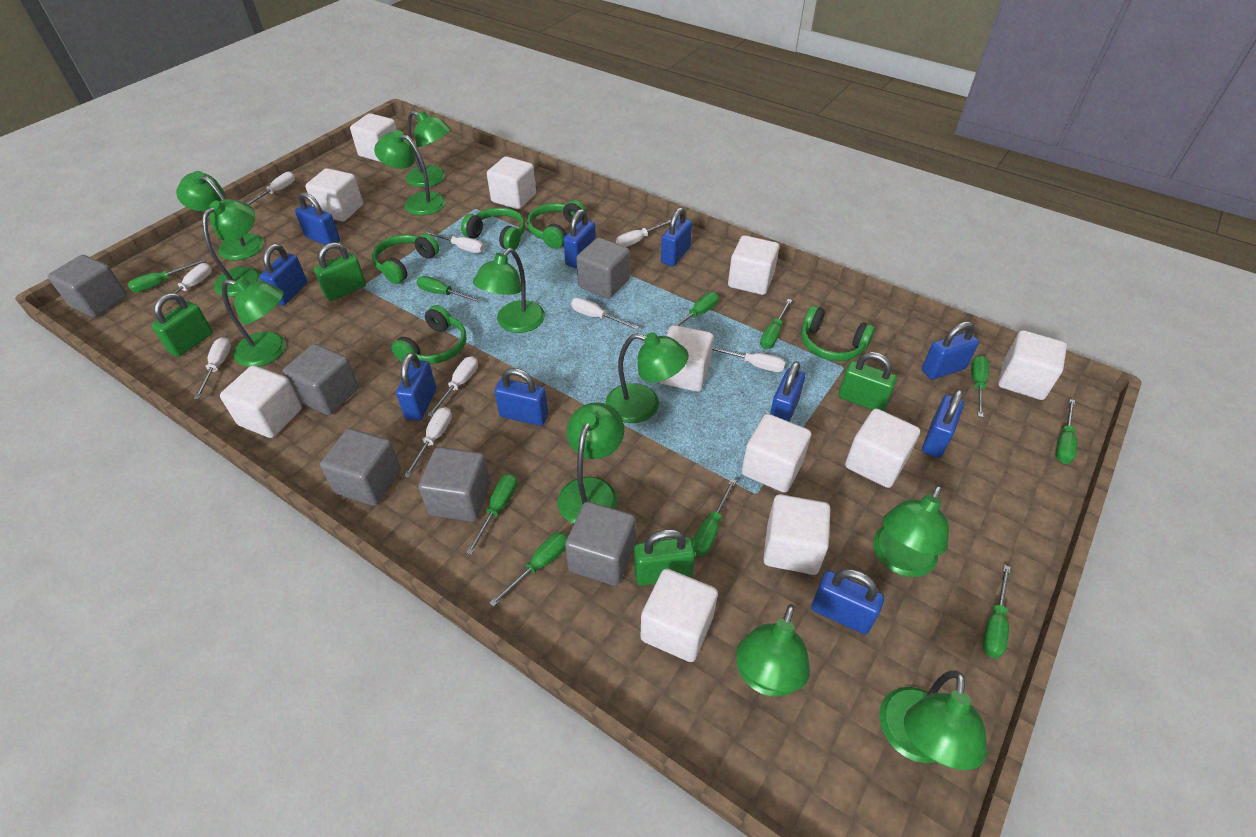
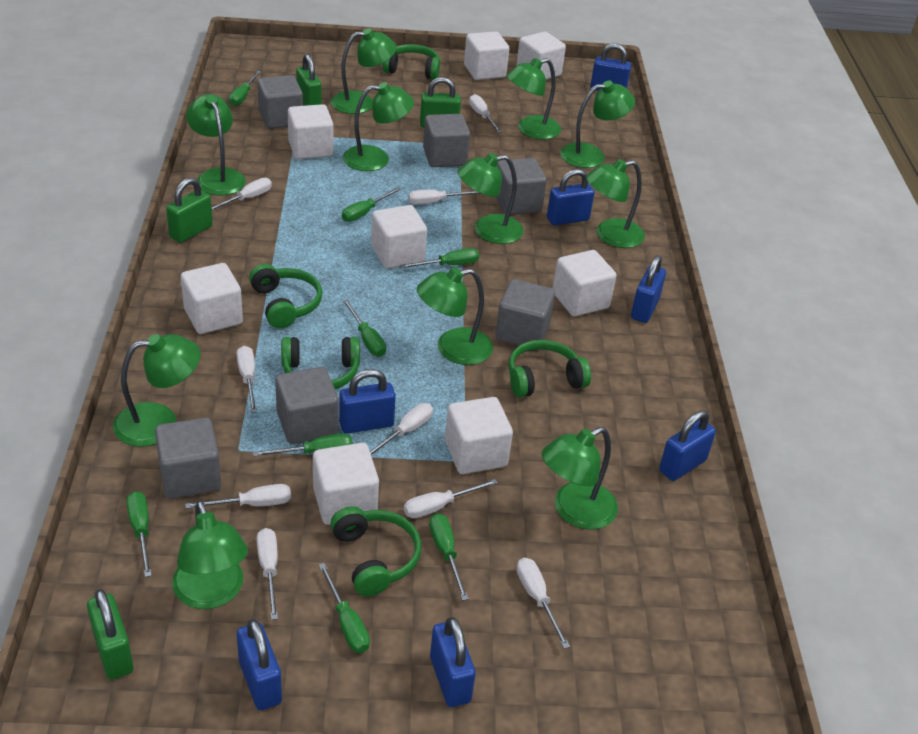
blue padlock: [260,244,307,305] [295,192,340,245] [396,353,436,421] [494,368,548,426] [563,209,596,268] [661,207,692,266] [770,361,805,422] [811,569,884,634] [922,321,979,380] [922,389,964,458] = 10 -> [237,619,282,710] [339,369,396,434] [430,617,476,707] [547,169,594,225] [590,43,631,91] [631,255,666,323] [659,410,716,481] = 7
green screwdriver: [127,259,205,292] [417,276,482,303] [466,474,517,555] [490,532,568,607] [666,292,719,333] [692,479,736,556] [760,299,792,349] [971,355,989,417] [982,565,1011,659] [1056,399,1077,464] = 10 -> [127,491,152,577] [229,71,261,106] [253,434,353,456] [319,563,370,653] [342,187,401,222] [343,300,386,357] [400,248,479,268] [429,513,469,601] = 8
white cube: [220,365,302,438] [305,168,363,222] [350,113,397,162] [487,156,536,209] [640,569,718,662] [659,325,714,392] [728,235,779,295] [742,414,811,493] [763,494,831,575] [845,408,920,488] [998,330,1067,400] = 11 -> [181,263,243,334] [288,104,334,159] [313,443,379,525] [371,205,427,269] [445,397,513,474] [464,31,509,80] [516,32,566,80] [552,250,617,317] = 8

